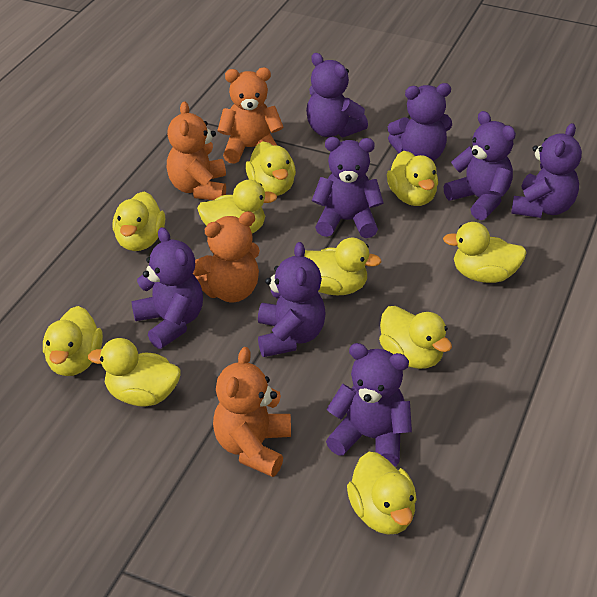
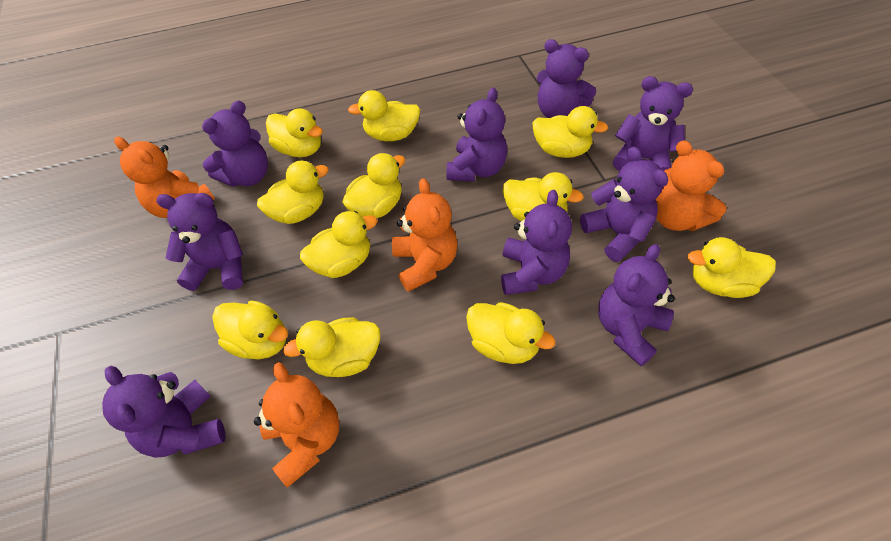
purple teddy bear: [131,227,203,349] [258,242,326,357] [306,53,368,137] [312,137,383,238] [326,343,412,467] [388,83,452,161] [444,111,516,220] [511,123,582,218] = 8 -> [102,366,226,458] [156,193,243,291] [202,100,268,187] [446,88,507,182] [501,190,572,295] [537,39,596,118] [580,146,668,262] [598,244,675,366] [613,76,693,171] = 9
yellow duck: [43,306,103,376] [88,338,181,407] [113,192,165,251] [197,180,277,234] [245,141,296,196] [304,237,382,296] [347,452,417,535] [379,306,452,369] [387,151,438,206] [443,222,527,283] = 10 -> [212,300,288,359] [257,161,329,224] [266,108,323,157] [283,317,380,377] [300,211,377,278] [342,153,406,218] [348,90,420,141] [466,302,556,364] [503,172,583,221] [533,106,608,158] [688,237,776,298] = 11

